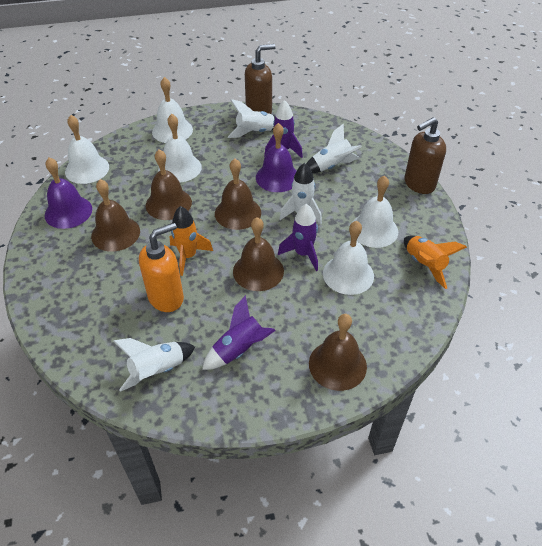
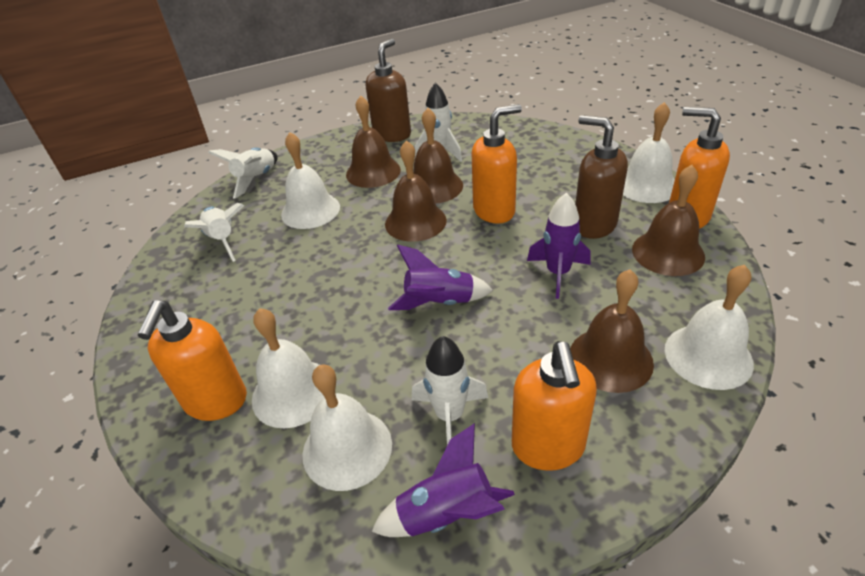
orange rocket: [170,206,213,276] [404,235,467,289] = 2 -> none = 0
orange soap dispenser: [139,223,184,312] = 1 -> [138,300,247,421] [472,104,522,224] [512,341,597,471] [669,107,730,229] = 4
purple bell: [45,158,92,229] [256,123,297,192] = 2 -> none = 0

